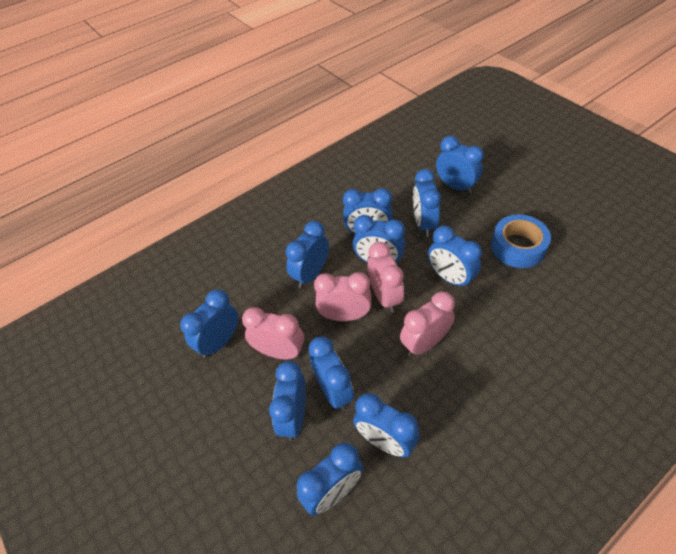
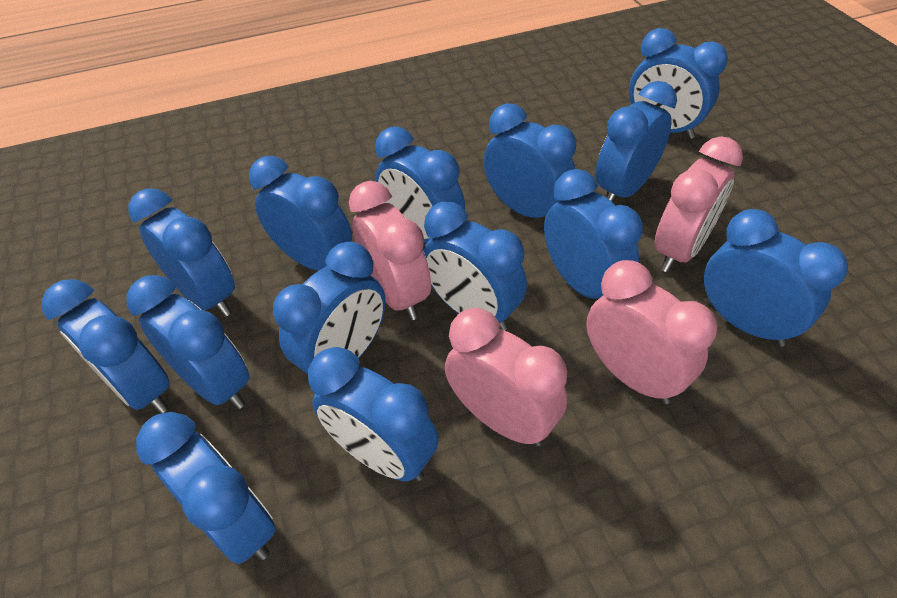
blue clock: [180,289,238,358] [269,361,306,441] [286,221,329,288] [297,443,363,516] [308,337,354,411] [343,188,393,235] [353,215,405,265] [353,393,419,457] [413,169,441,237] [428,226,482,289] [436,136,484,194] = 11 -> [42,279,170,414] [126,275,250,409] [128,188,235,317] [136,412,276,564] [249,156,352,270] [273,242,386,374] [308,347,439,481] [375,126,465,243] [423,202,527,331] [484,103,576,218] [544,169,643,299] [595,81,677,202] [629,28,728,139] [704,209,848,347] = 14
blue tape: [491,215,551,268] = 1 -> none = 0

